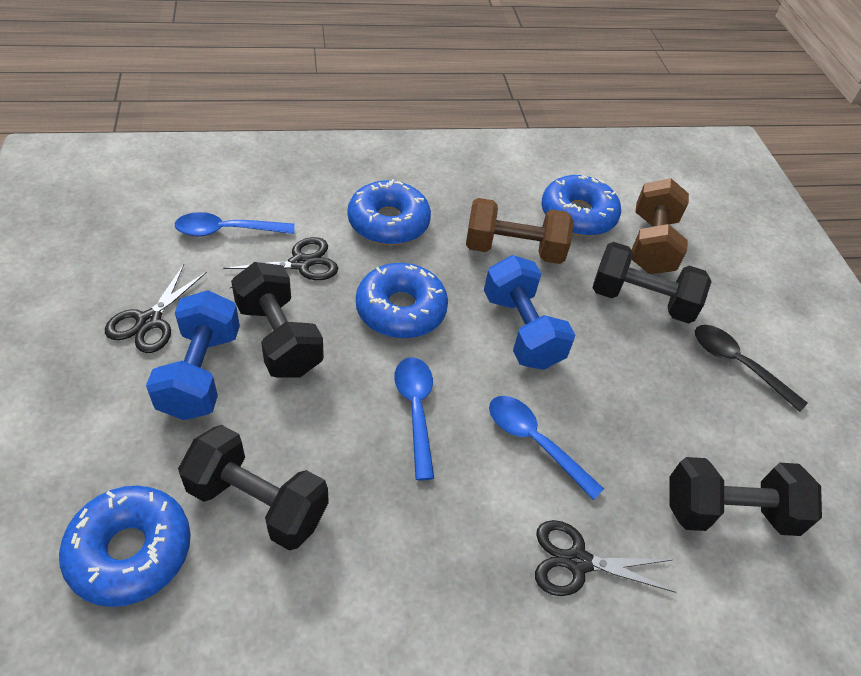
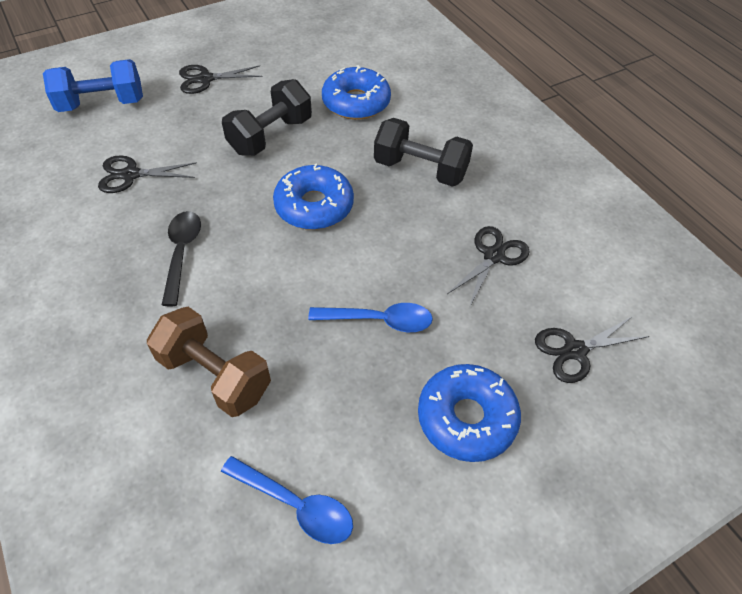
black dumbbell: [178,425,329,550] [231,262,324,378] [593,242,712,324] [669,457,822,536] = 4 -> [222,79,312,156] [374,118,473,187] = 2
black scissors: [105,264,207,353] [223,237,338,288] [535,520,676,596] = 3 -> [98,155,197,193] [179,65,263,94] [447,226,530,308] [535,316,650,383] = 4
blue donut: [59,485,191,607] [348,179,431,245] [356,263,448,339] [541,175,621,236] = 4 -> [273,163,354,230] [322,65,391,120] [418,364,521,462] = 3
blue dumbbell: [146,290,240,420] [484,255,575,370] = 2 -> [43,59,143,112] = 1
blue spoon: [175,212,295,236] [394,357,434,480] [489,396,604,500] = 3 -> [221,456,353,544] [308,303,433,332] = 2
brown dumbbell: [466,198,574,264] [632,178,689,274] = 2 -> [147,307,271,417] = 1

